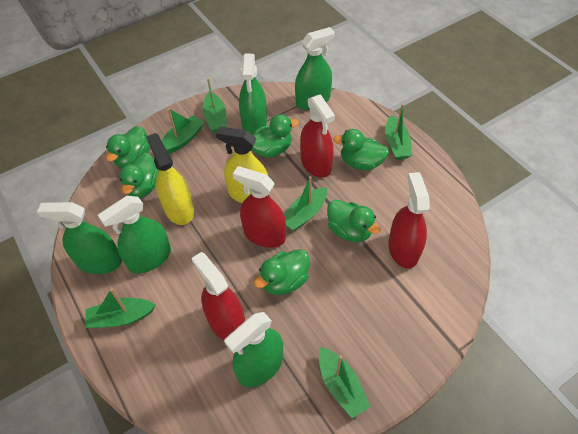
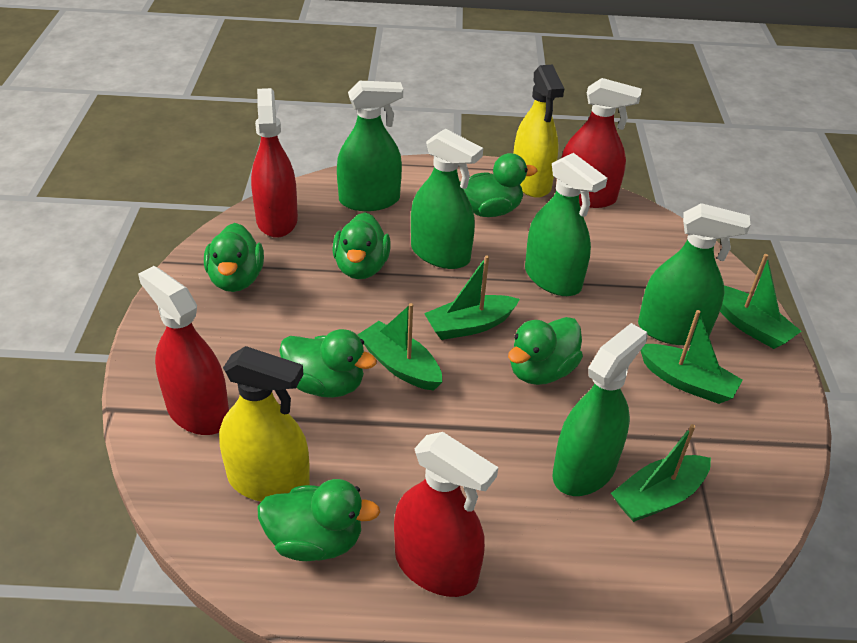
green boat: [85,288,156,328] [161,108,204,154] [202,78,226,133] [284,176,327,231] [319,347,371,418] [385,103,412,160] = 6 -> [358,303,443,391] [424,255,520,340] [611,424,711,522] [640,310,743,404] [720,254,802,349] = 5

